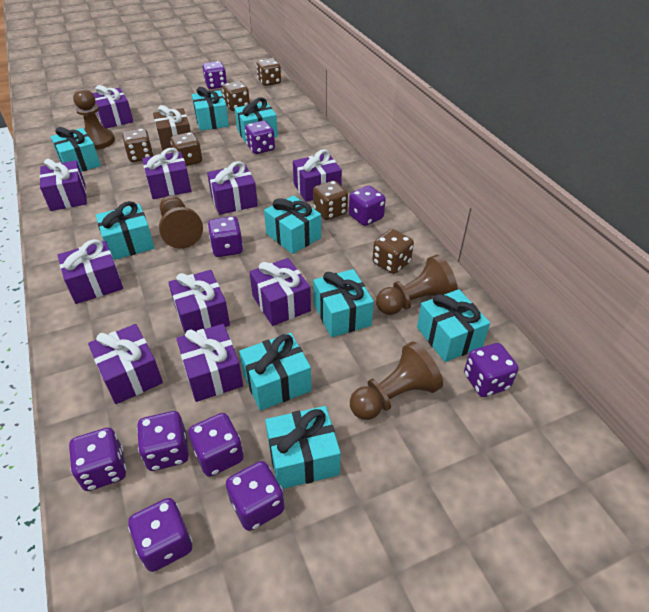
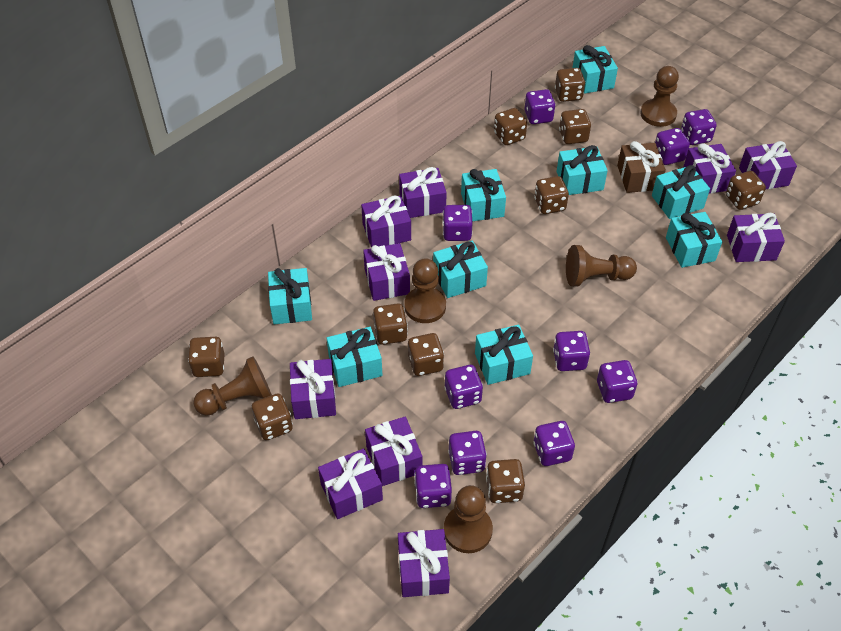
brown dice: [122,128,153,162] [171,132,202,166] [222,81,250,111] [256,58,281,86] [313,181,348,220] [373,229,414,274] = 6 -> [188,337,225,377] [252,393,293,440] [373,303,408,345] [408,333,444,376] [486,459,525,503] [494,108,527,145] [534,176,569,214] [555,68,585,102] [559,109,591,144] [726,171,766,210] = 10
brown pawn: [73,88,115,150] [159,195,203,249] [350,342,443,420] [376,255,458,315] = 4 -> [193,356,272,416] [404,258,446,323] [444,485,493,553] [566,245,637,286] [640,66,679,127] = 5

